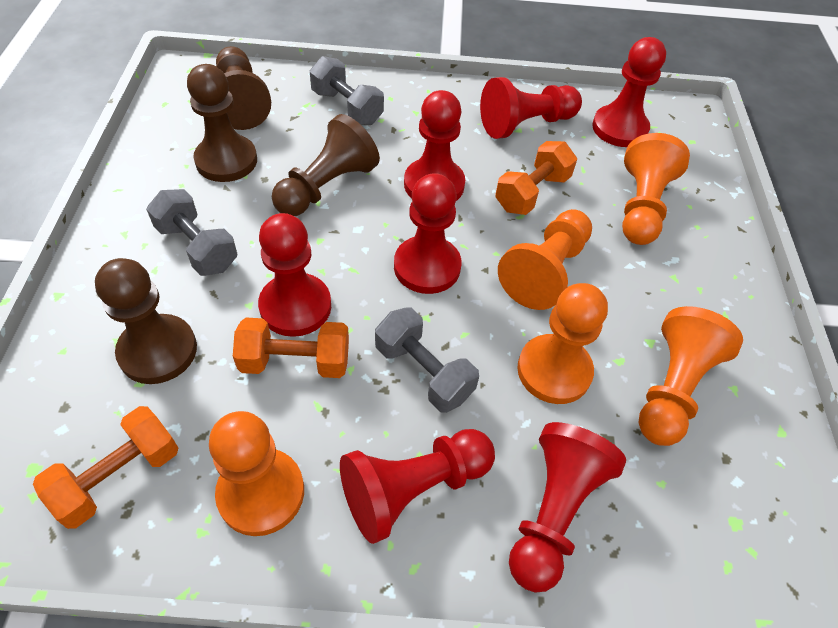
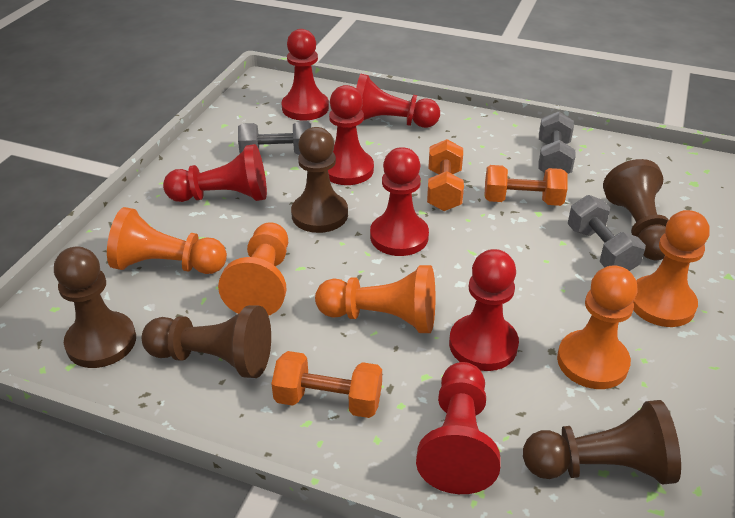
brown pawn: [95,258,197,384] [187,64,257,182] [216,46,271,130] [272,114,380,216] = 4 -> [54,247,136,368] [142,305,271,378] [291,127,348,233] [523,400,681,485] [603,159,668,260] = 5

